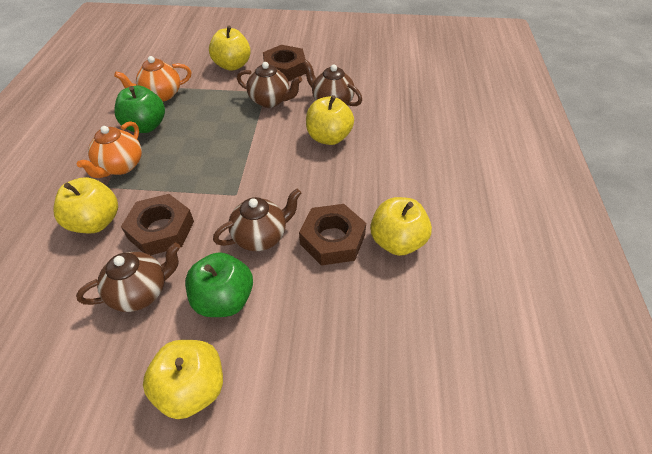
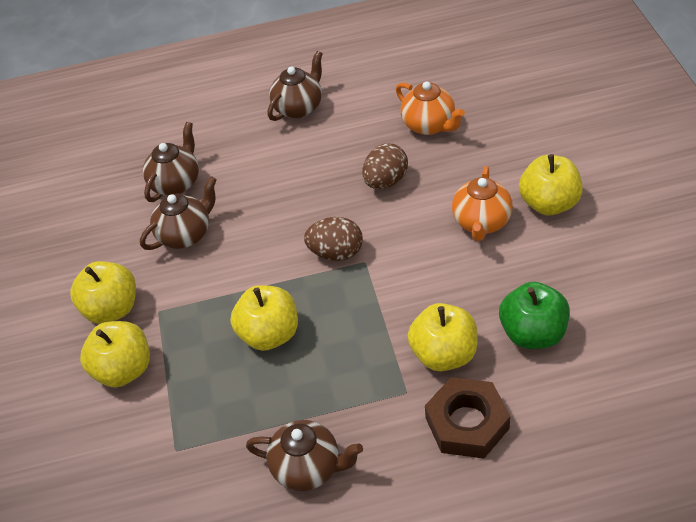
brown egg: none = 0 -> [304,217,363,261] [362,143,408,189] = 2
brown nut: [121,194,194,255] [263,45,306,82] [299,204,366,266] = 3 -> [425,377,510,459] = 1
green apple: [114,85,165,133] [185,252,253,317] = 2 -> [499,282,570,349] = 1

